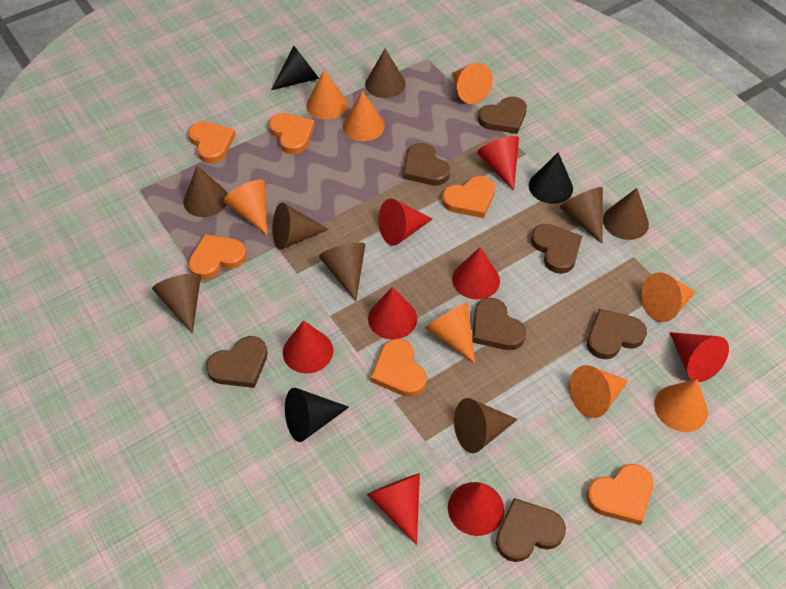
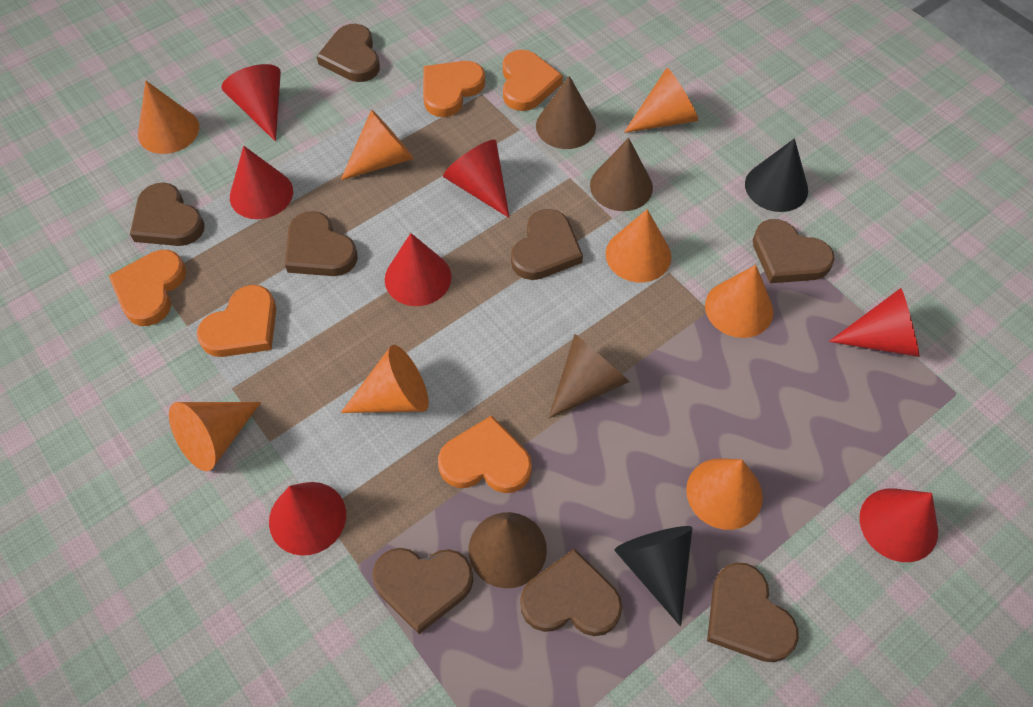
black cone: [271,45,319,90] [285,388,349,442] [529,152,573,204] = 3 -> [614,526,692,626] [745,138,808,212] = 2
brown cone: [152,273,201,334] [183,166,227,217] [272,203,329,250] [319,243,365,301] [365,49,406,98] [454,398,518,453] [560,187,603,244] [603,188,649,240] = 8 -> [469,512,547,588] [536,76,596,149] [549,334,630,418] [590,138,653,211] = 4
brown heart: [206,336,268,388] [403,143,450,186] [472,298,526,350] [478,97,527,134] [496,498,566,562] [531,224,582,274] [587,309,647,359] = 7 -> [130,183,205,246] [285,211,358,276] [317,24,380,82] [372,548,473,634] [511,209,583,280] [520,548,623,636] [707,562,799,662] [753,219,835,283] = 8
orange heart: [188,121,235,163] [188,234,247,280] [268,113,315,154] [370,339,427,397] [442,176,495,218] [586,464,653,525] = 6 -> [109,250,186,326] [197,285,276,357] [423,61,485,117] [438,415,532,493] [503,50,563,111] = 5
red cone: [283,320,333,373] [367,473,420,545] [368,287,417,340] [379,198,433,246] [448,482,504,536] [452,247,500,300] [477,136,519,191] [670,332,729,382] = 8 -> [221,64,281,141] [230,146,293,219] [269,482,346,556] [385,233,451,306] [443,140,510,218] [829,288,919,357] [859,488,938,562] = 7

